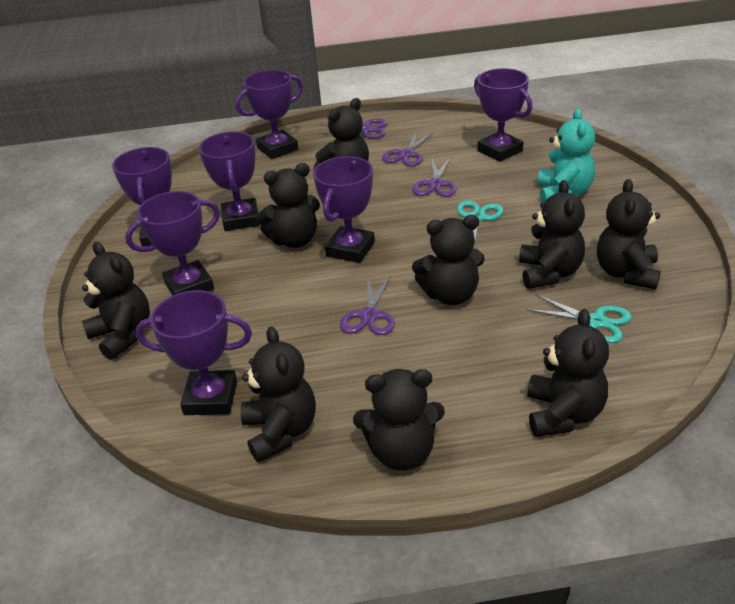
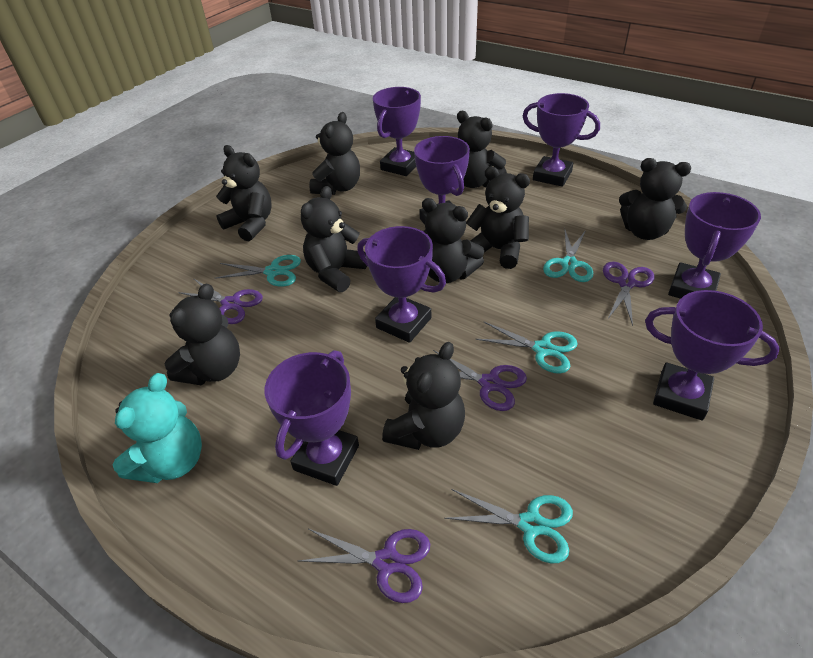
turquoise scissors: [457,200,503,249] [526,294,632,343] = 2 -> [215,255,301,287] [444,489,573,563] [475,322,578,374] [543,228,593,282] = 4

